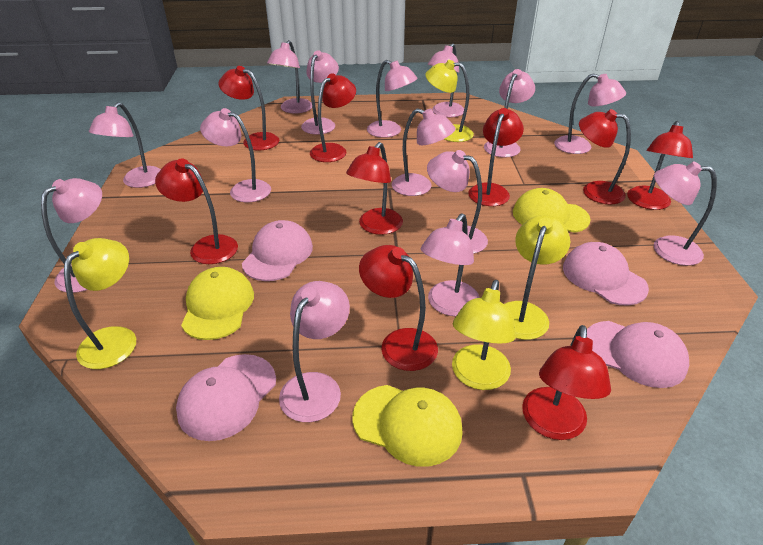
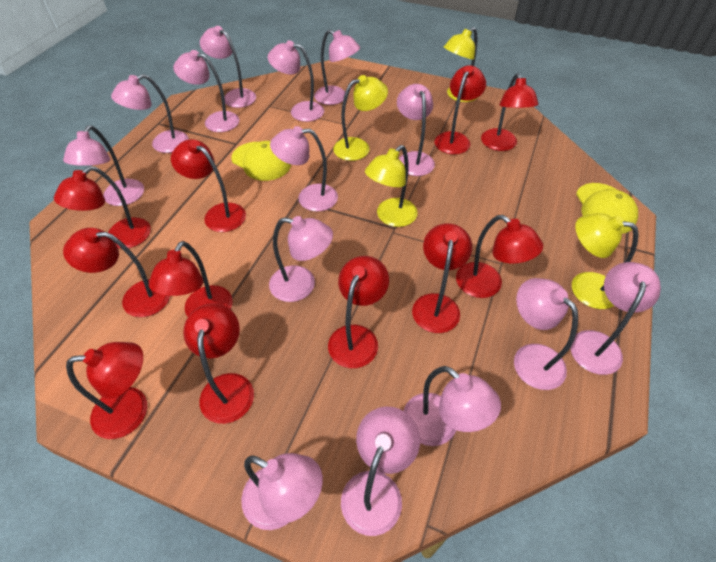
pink cap: [176,354,276,441] [242,220,313,281] [563,242,649,305] [587,321,689,388] = 4 -> none = 0
red lamp: [155,158,238,264] [218,66,279,150] [310,73,356,162] [346,142,403,235] [359,245,438,371] [468,108,524,206] [522,325,611,440] [579,109,631,204] [627,121,693,210] = 9 -> [54,166,151,249] [63,228,170,317] [66,342,147,439] [149,241,233,317] [171,139,246,232] [183,303,254,424] [328,256,389,368] [412,223,472,333] [435,65,486,155] [456,215,543,298] [481,73,538,151] = 11
yellow cap: [181,267,254,340] [352,385,463,467] [513,188,591,233] = 3 -> [231,141,291,181] [576,183,638,234] = 2

